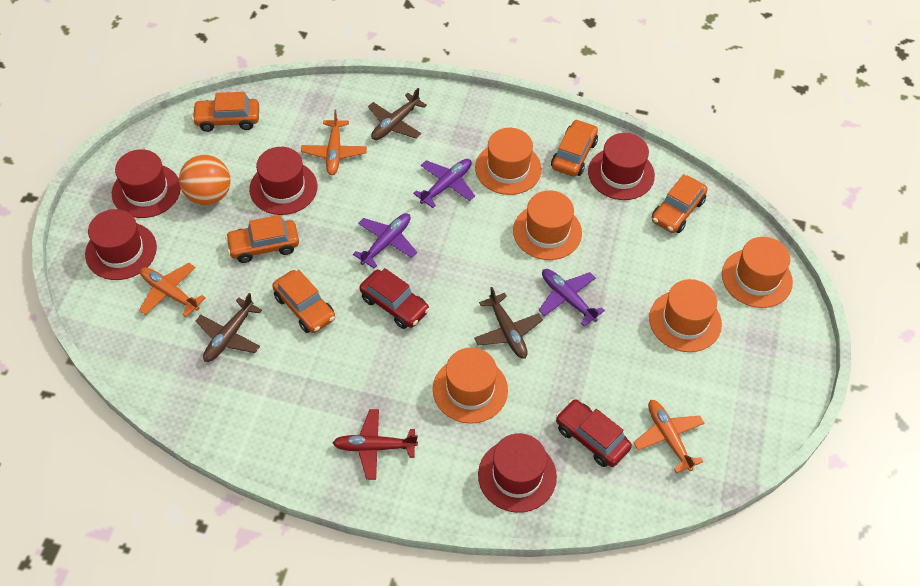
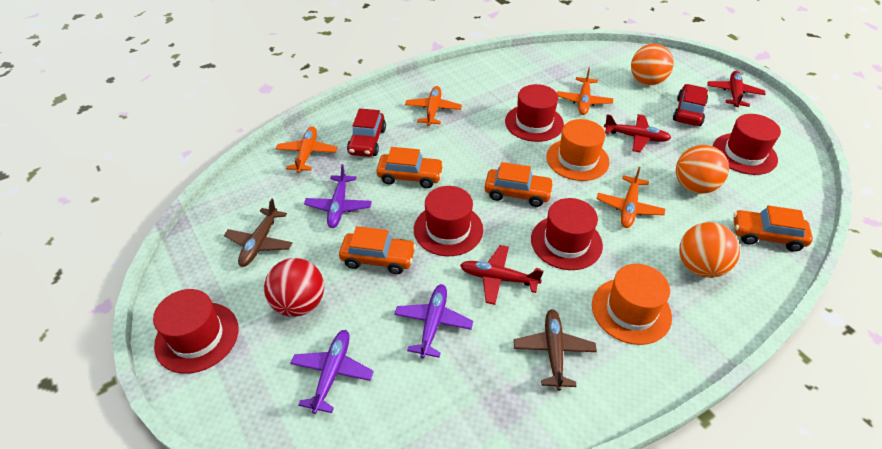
brown plane: [195,293,262,362] [368,88,427,140] [474,287,543,359] = 3 -> [224,199,292,267] [514,309,597,391] = 2
orange ball: [179,155,231,205] = 1 -> [631,44,674,85] [676,145,729,194] [679,222,740,278] = 3
orange car: [192,92,259,132] [225,215,299,263] [272,270,335,333] [551,119,598,177] [652,174,708,233] = 5 -> [339,226,416,274] [376,147,444,188] [485,162,554,207] [733,205,813,252] = 4
orange hat: [433,347,508,424] [475,128,542,195] [513,191,582,260] [649,279,722,352] [722,237,793,308] = 5 -> [546,119,610,181] [592,264,672,345] = 2
orange plane: [139,263,206,317] [301,110,367,175] [633,400,705,473] = 3 -> [276,126,337,173] [405,86,462,126] [557,68,613,115] [597,167,665,228] = 4
red ball: none = 0 -> [264,258,324,317] = 1
red plane: [333,409,418,480] = 1 -> [460,245,543,305] [604,114,671,152] [708,71,766,107] = 3

